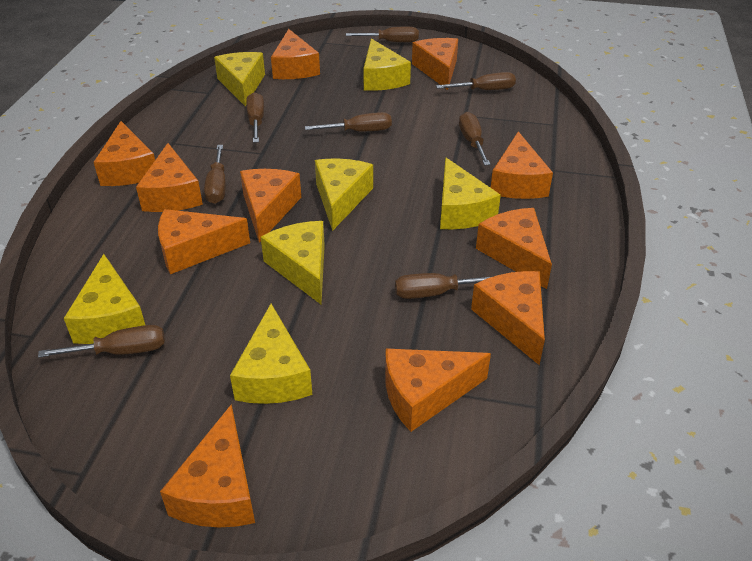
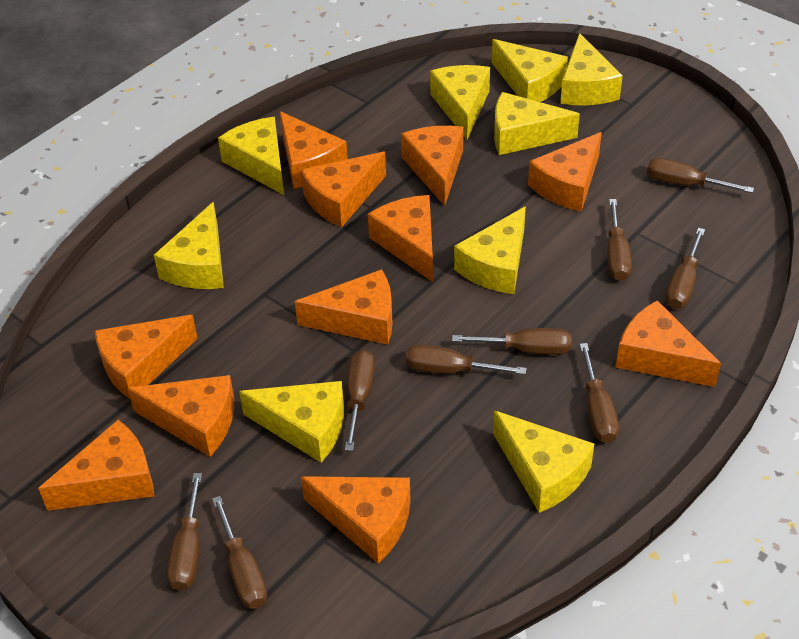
brown screwdriver: [38,325,165,358] [204,145,226,204] [246,92,264,143] [305,112,392,132] [346,27,419,42] [395,273,494,299] [436,72,516,90] [459,112,490,165] = 8 -> [167,473,202,591] [212,496,267,609] [345,350,375,451] [406,344,527,375] [452,328,572,355] [579,343,619,443] [607,199,632,281] [647,158,754,193] [666,228,705,309] = 9
yellow cheese: [64,254,145,344] [214,52,265,106] [230,304,312,404] [261,221,325,304] [315,159,373,231] [363,38,411,91] [440,157,501,229] = 7 -> [154,202,224,289] [218,117,284,195] [239,381,344,463] [430,65,490,140] [454,206,526,294] [492,39,568,102] [493,411,594,513] [494,92,580,155] [560,33,623,105] = 9

